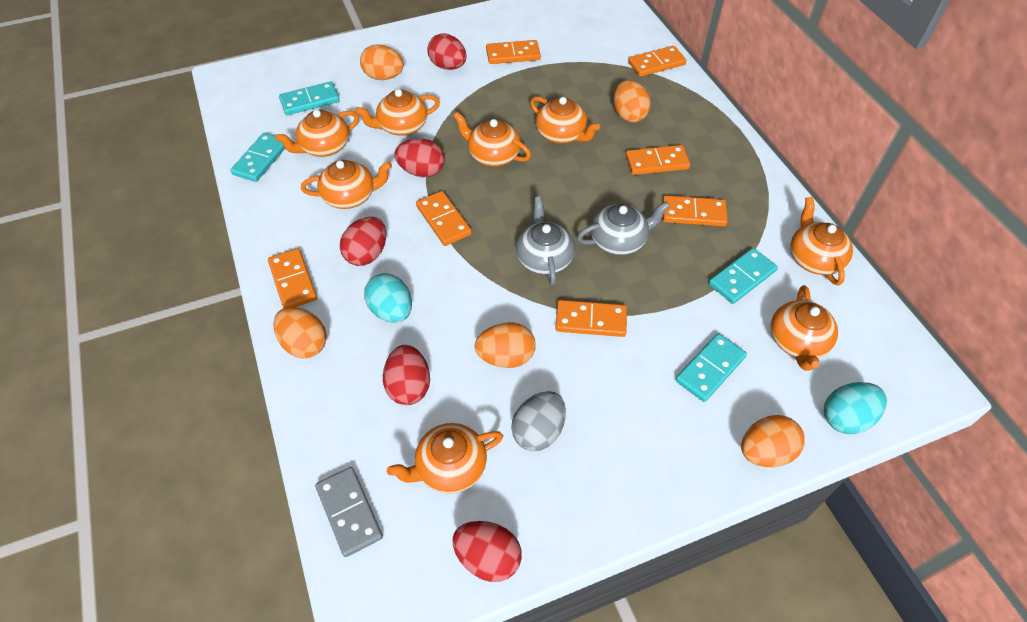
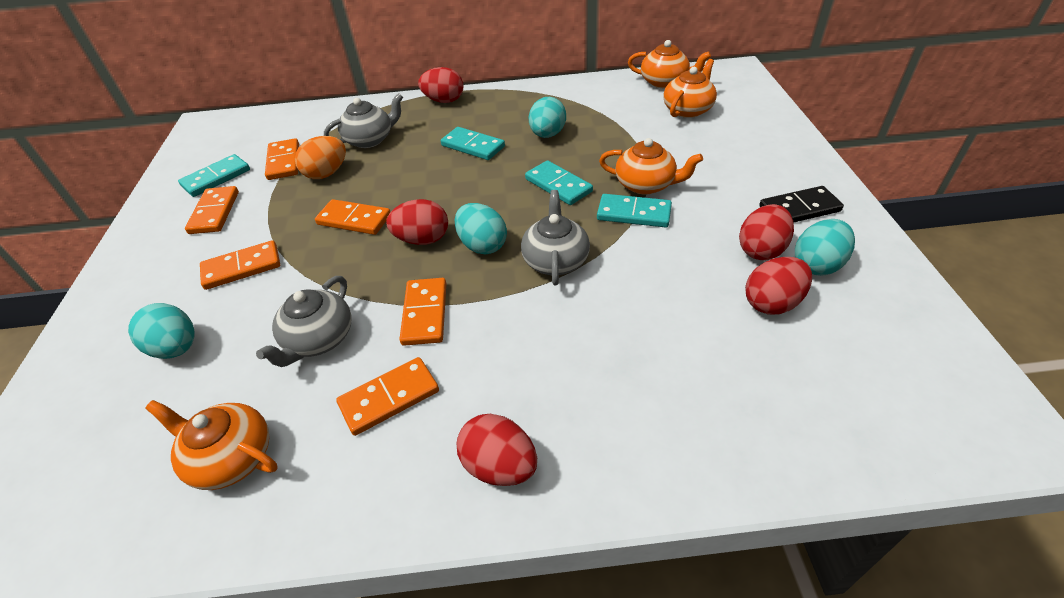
black domino: none = 0 -> [759,186,844,223] = 1
grey domino: [315,467,383,557] = 1 -> none = 0
grey egg: [511,391,566,451] = 1 -> none = 0
grey teapot: [516,196,575,285] [577,201,670,255] = 2 -> [256,276,351,367] [324,93,403,148] [521,190,590,285] = 3
orange domino: [268,248,317,308] [416,191,472,246] [486,40,541,64] [555,300,627,337] [626,145,690,175] [628,46,687,77] [662,195,728,226] = 7 -> [185,186,239,234] [200,240,280,290] [265,138,299,180] [315,199,390,235] [336,357,439,436] [399,278,446,346] = 6
orange egg: [274,307,327,358] [360,44,404,80] [475,322,536,368] [614,80,651,123] [741,415,805,467] = 5 -> [295,136,346,179] = 1
orange teapot: [275,109,359,157] [301,160,392,209] [355,89,440,136] [387,423,503,494] [453,112,531,167] [530,96,600,144] [771,285,838,371] [790,197,853,286] = 8 -> [145,400,278,490] [599,138,703,195] [628,40,711,88] [663,59,717,118] = 4
turquoise egg: [364,273,412,323] [824,382,887,434] = 2 -> [128,303,195,359] [455,203,507,255] [529,97,566,138] [795,219,855,276] = 4

